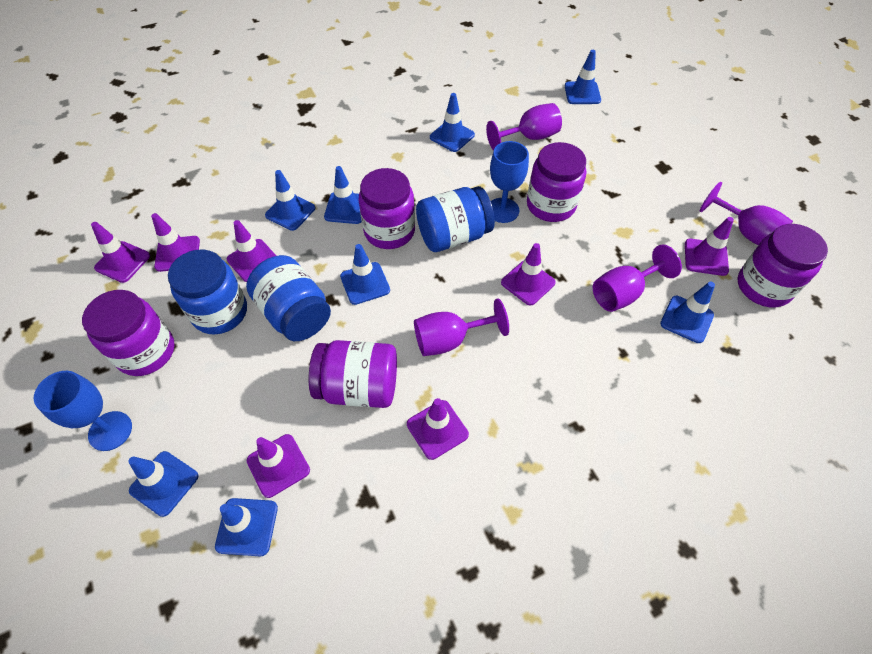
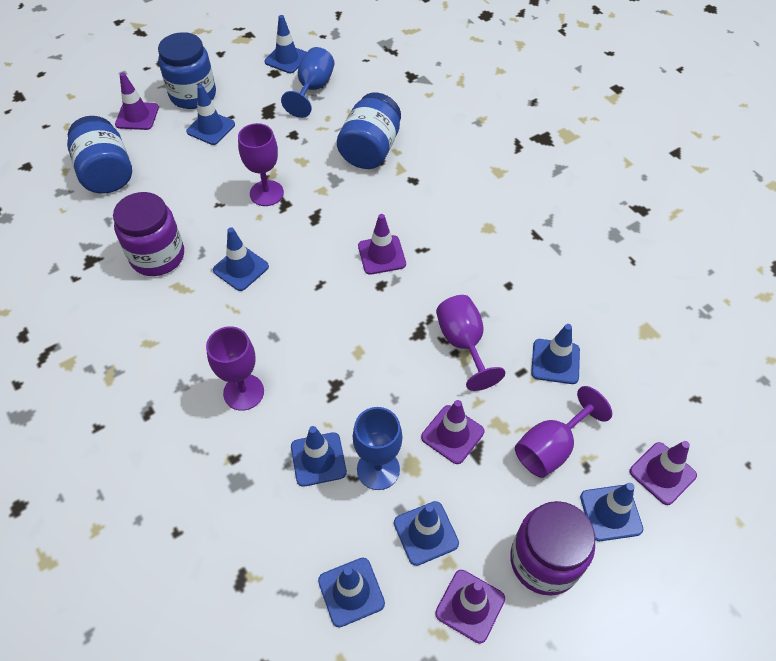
purple jar: [82,290,175,376] [309,340,397,408] [359,168,415,249] [527,142,586,222] [738,224,828,307] = 5 -> [113,192,184,276] [510,501,595,596] = 2
purple traffic cone: [91,222,150,283] [151,213,200,272] [227,220,276,282] [247,434,310,498] [407,398,469,460] [501,243,556,306] [685,217,734,276] = 7 -> [115,73,159,130] [358,214,406,275] [421,400,484,464] [435,570,505,644] [630,441,697,505] = 5

